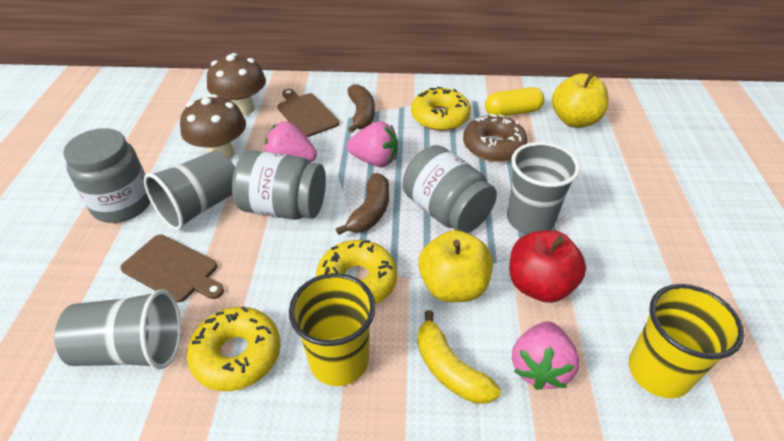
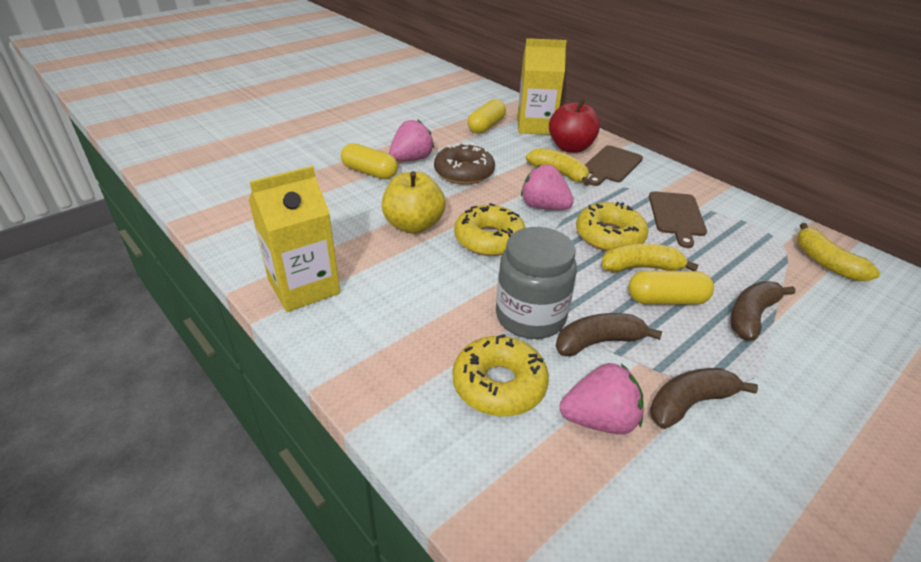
brown banana: [336,173,389,235] [347,84,375,133] = 2 -> [556,313,662,356] [650,368,758,429] [730,281,795,341] = 3
brown mushroom: [180,94,246,159] [207,53,266,116] = 2 -> none = 0
grey cup: [54,289,181,369] [144,150,235,231] [507,142,580,234] = 3 -> none = 0
grey jar: [63,128,151,223] [232,150,326,220] [403,145,497,233] = 3 -> [496,227,577,339] = 1
yellow apple: [418,230,493,302] [552,72,609,127] = 2 -> [382,171,445,234] = 1
yellow banana: [417,310,501,404] = 1 -> [526,148,590,186] [601,244,698,272] [797,223,880,281] = 3
yellow capsule: [485,87,544,116] = 1 -> [341,143,398,179] [468,99,506,134] [628,271,714,305] = 3
yellow carton: none = 0 -> [249,166,340,312] [517,38,567,135] = 2
yellow cup: [289,273,376,386] [629,284,744,399] = 2 -> none = 0

